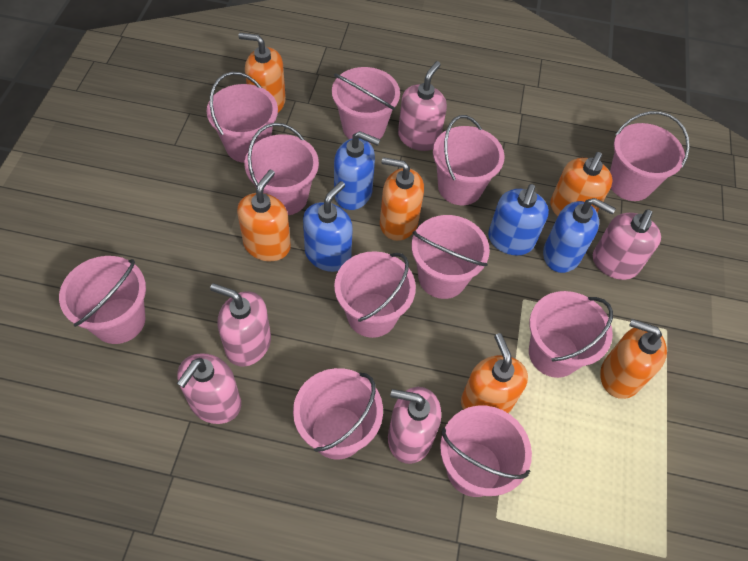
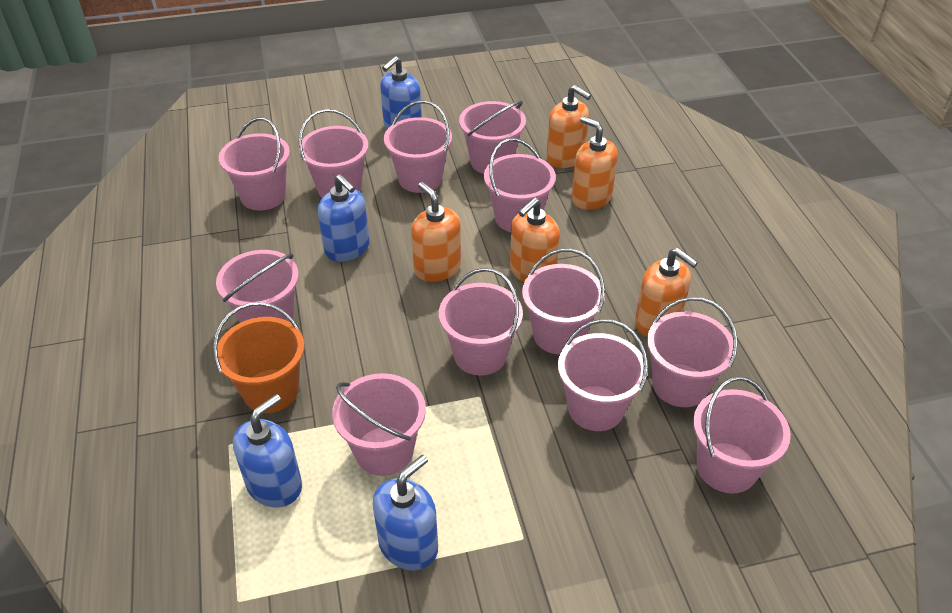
orange bucket: none = 0 -> [213,302,304,413] = 1
orange soap dispenser: [237,170,291,261] [238,33,286,113] [380,157,424,241] [461,333,528,414] [550,152,613,216] [600,319,667,399] = 6 -> [411,182,461,282] [510,197,560,282] [547,85,591,168] [571,116,618,210] [635,248,698,337] = 5
pink bucket: [59,256,146,344] [207,72,278,163] [245,123,319,215] [293,368,383,460] [332,67,400,144] [334,251,416,338] [411,215,490,299] [433,115,505,205] [440,406,532,497] [529,291,613,378] [610,111,689,201] = 11 -> [216,250,299,323] [219,117,290,211] [299,109,369,198] [332,373,426,476] [384,100,452,193] [439,268,523,376] [459,100,526,174] [484,138,556,232] [522,249,605,355] [558,319,648,431] [647,297,738,407] [693,376,791,494] = 12
pink soap dispenser: [177,353,241,424] [210,283,271,366] [388,387,441,464] [398,61,447,151] [593,209,661,280] = 5 -> none = 0

